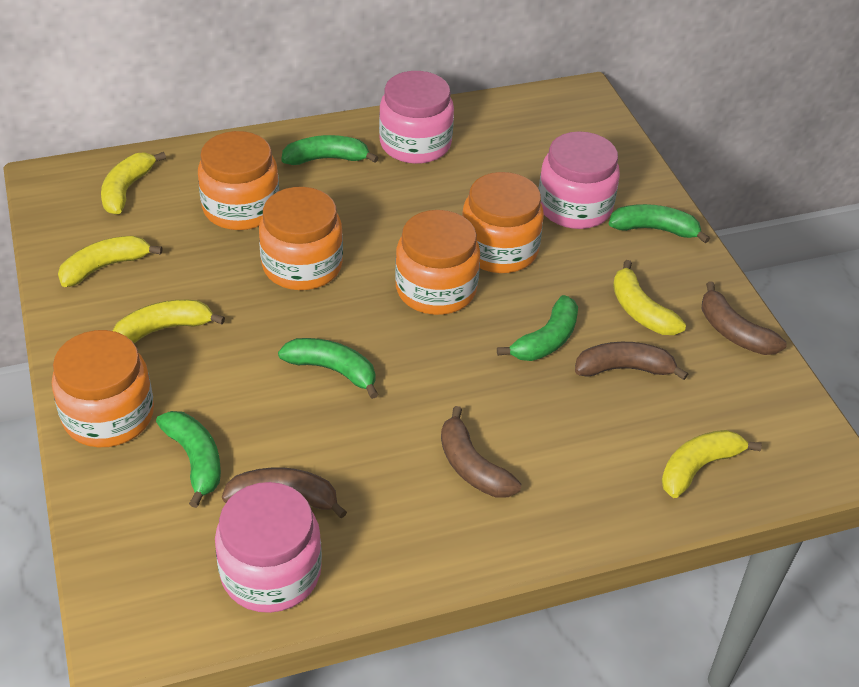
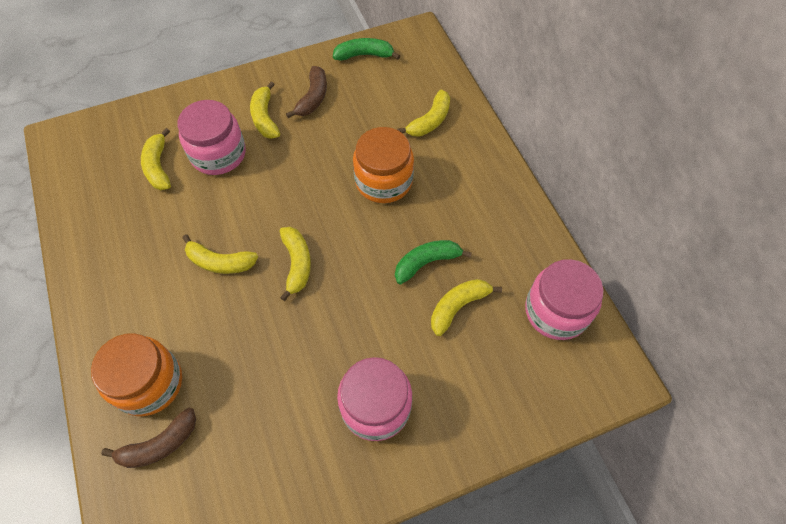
brown banana: [222,467,347,518] [441,406,521,498] [575,342,688,380] [702,281,787,355] = 4 -> [101,407,196,468] [286,66,327,118] = 2
green banana: [156,411,221,508] [278,338,378,399] [281,135,379,165] [497,295,578,361] [609,204,710,244] = 5 -> [333,38,400,60] [395,240,472,284] = 2
orange jar: [52,330,154,447] [198,131,279,230] [259,187,343,290] [395,210,480,315] [462,172,544,273] = 5 -> [91,333,182,416] [353,127,414,203] = 2
yellow banana: [58,236,162,287] [101,152,166,215] [113,300,225,343] [613,260,686,335] [662,430,762,498] = 5 -> [141,128,171,190] [182,235,258,274] [250,82,280,139] [279,227,311,301] [397,90,450,137] [431,279,502,336] = 6

